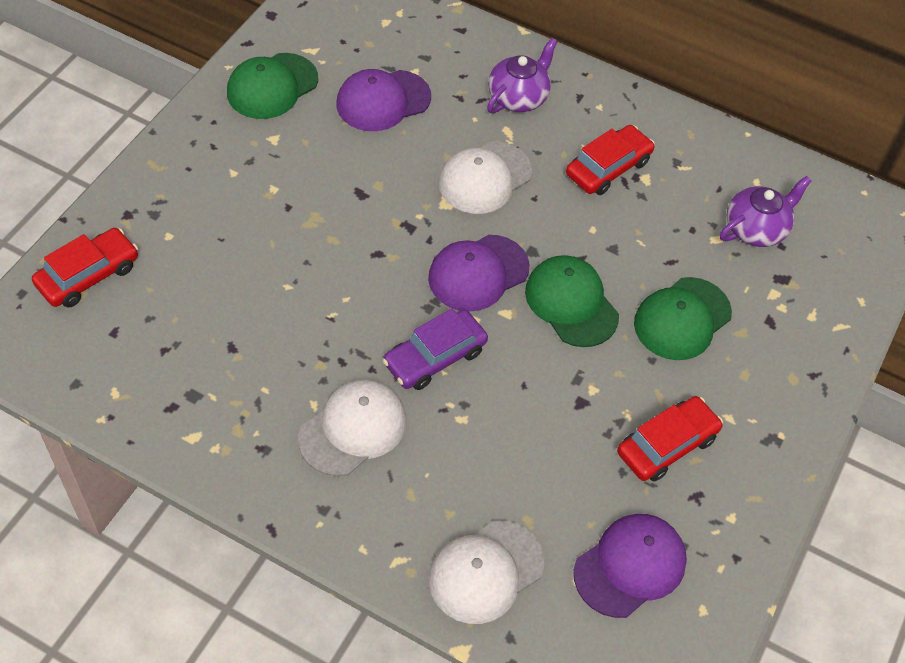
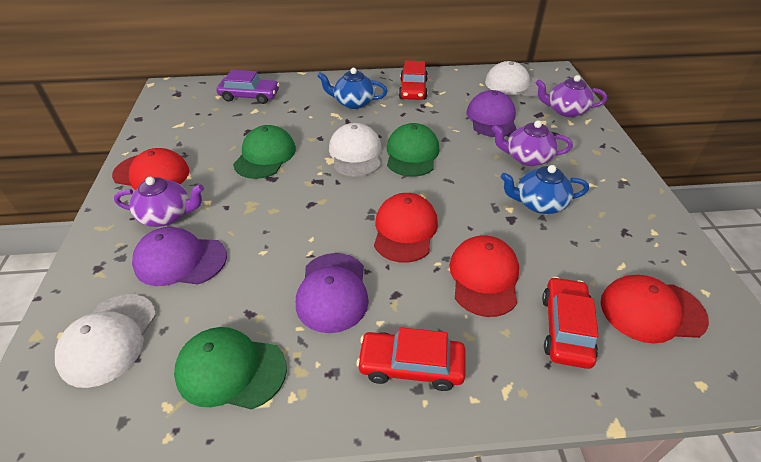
blue teapot: none = 0 -> [317,68,387,109] [501,165,589,214] = 2
purple teapot: [487,38,558,113] [720,176,812,247] = 2 -> [114,177,204,227] [492,120,573,166] [536,75,607,117] = 3
red cap: none = 0 -> [112,148,189,190] [374,193,438,263] [449,235,519,317] [601,275,709,344] = 4

